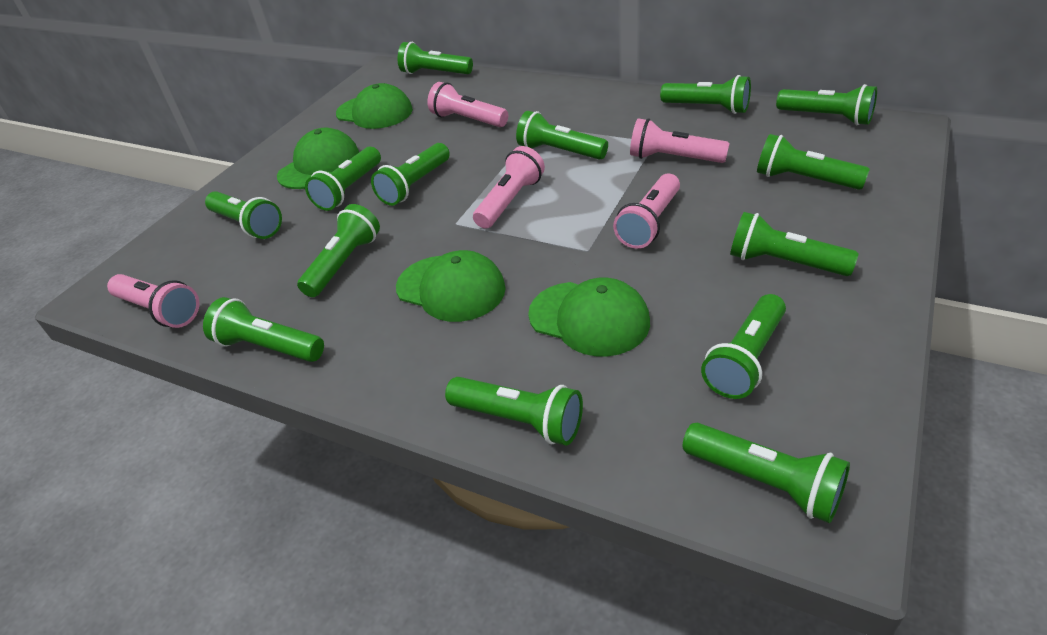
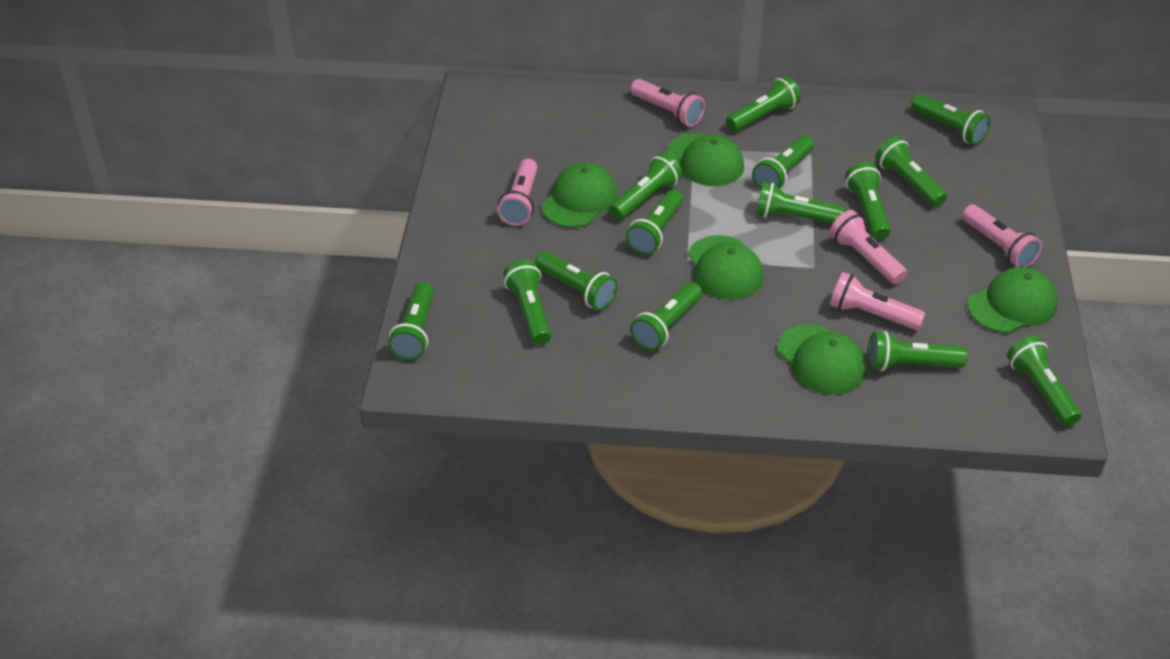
green cap: [277,128,359,189] [336,83,413,129] [396,250,506,322] [528,278,650,356] = 4 -> [541,163,617,228] [667,133,744,186] [688,235,763,300] [778,324,866,395] [968,267,1058,333] = 5

